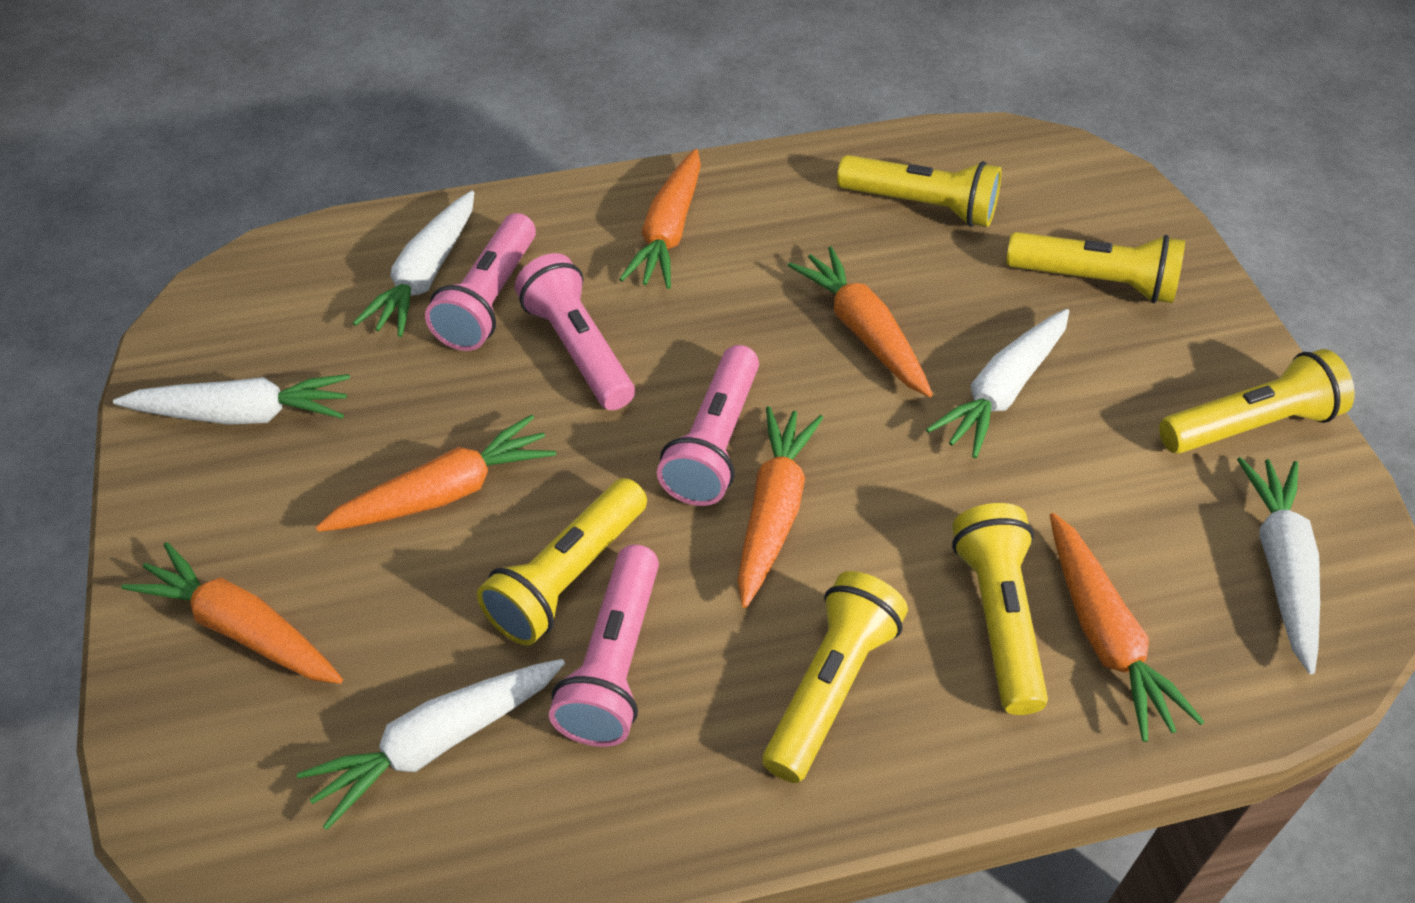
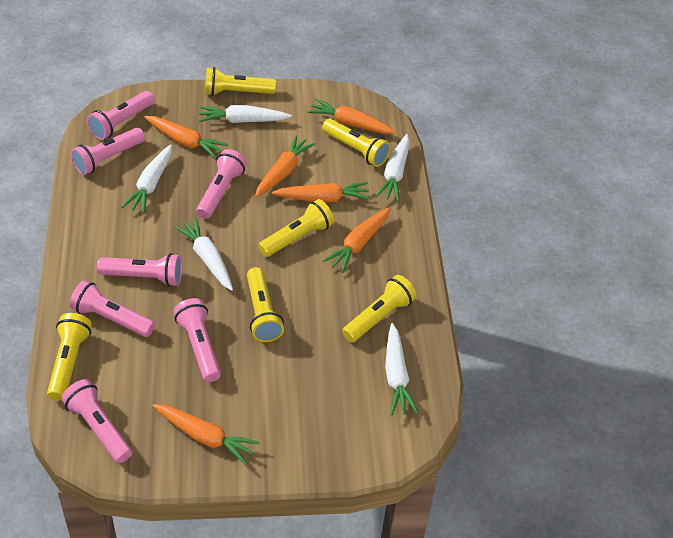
pink flashlight: [425,213,536,351] [515,253,635,410] [549,544,659,747] [657,345,759,506] = 4 -> [61,379,132,463] [70,280,155,337] [71,128,145,175] [87,91,154,140] [97,253,182,286] [173,298,221,382] [196,149,247,219] = 7

